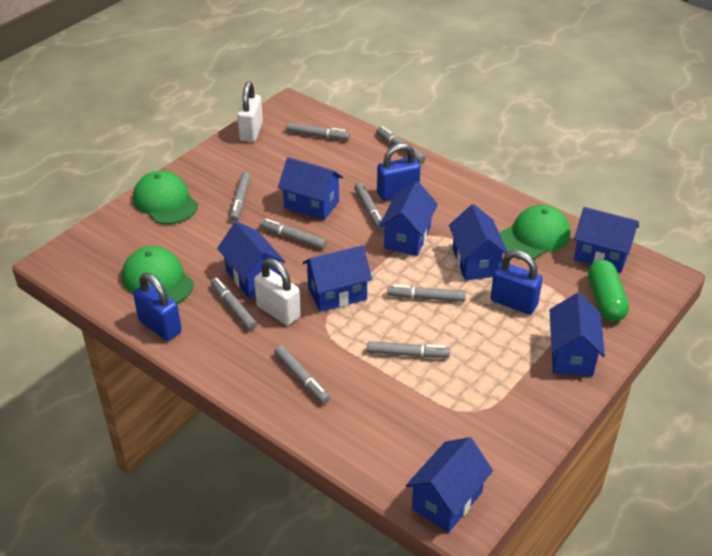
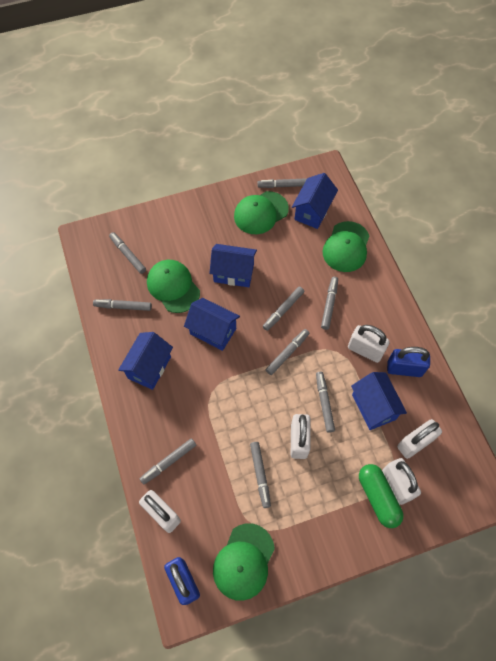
blue house: [217,221,285,299] [278,157,343,220] [303,245,372,312] [379,181,438,256] [406,437,493,533] [449,204,507,281] [550,293,605,376] [574,207,639,273] = 8 -> [118,332,173,390] [184,298,240,351] [209,244,257,287] [292,173,338,229] [351,372,407,430] = 5
blue padlock: [133,273,182,341] [377,143,421,201] [490,250,543,315] = 3 -> [164,557,200,605] [387,347,430,377] = 2
green cap: [122,246,194,304] [133,171,198,224] [499,205,571,259] = 3 -> [147,260,200,313] [213,523,275,601] [234,191,289,234] [323,221,369,272] = 4
white padlock: [237,82,263,142] [254,258,301,325] = 2 -> [139,490,181,533] [291,414,310,459] [348,325,390,363] [382,458,421,505] [397,419,442,459] = 5

